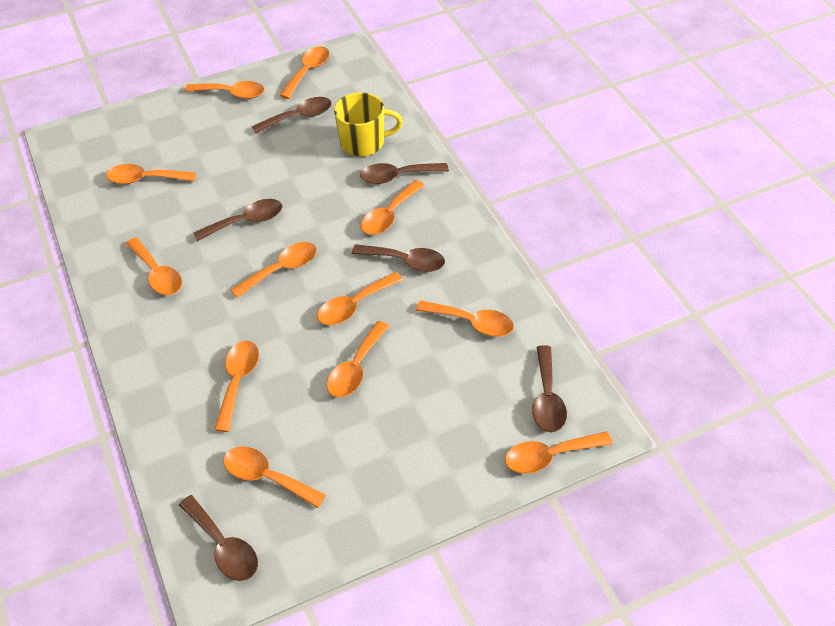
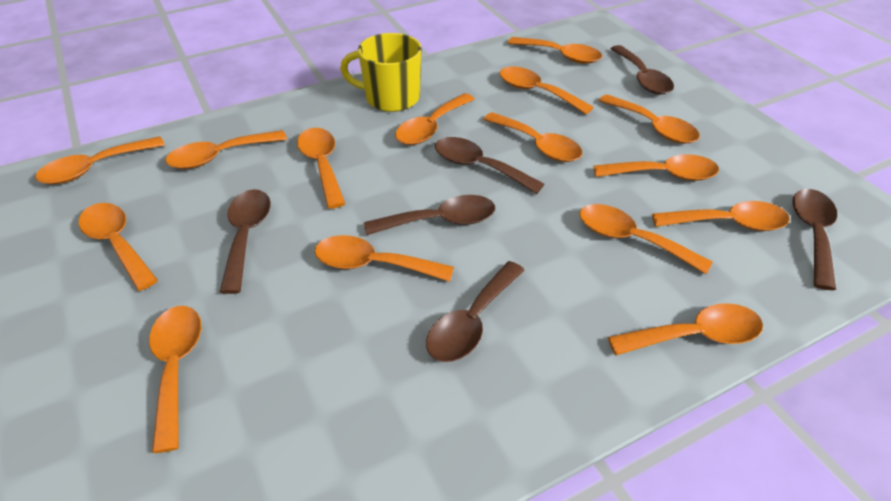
orange spoon: [106,164,196,184] [126,237,182,295] [185,81,265,99] [214,341,259,432] [224,446,326,508] [231,242,317,298] [279,46,330,99] [317,272,403,325] [326,321,389,398] [361,180,425,235] [416,300,514,336] [505,432,613,474] = 12 -> [36,136,165,184] [79,203,158,291] [149,306,201,453] [166,130,287,169] [297,128,345,209] [315,235,454,282] [395,93,475,145] [483,112,582,162] [500,67,594,114] [508,37,602,64] [579,204,713,274] [593,154,719,181] [599,94,700,144] [608,303,763,355] [652,201,790,231] = 15

